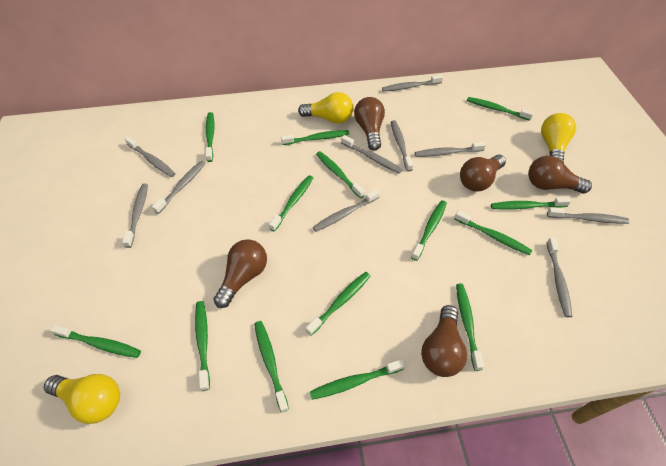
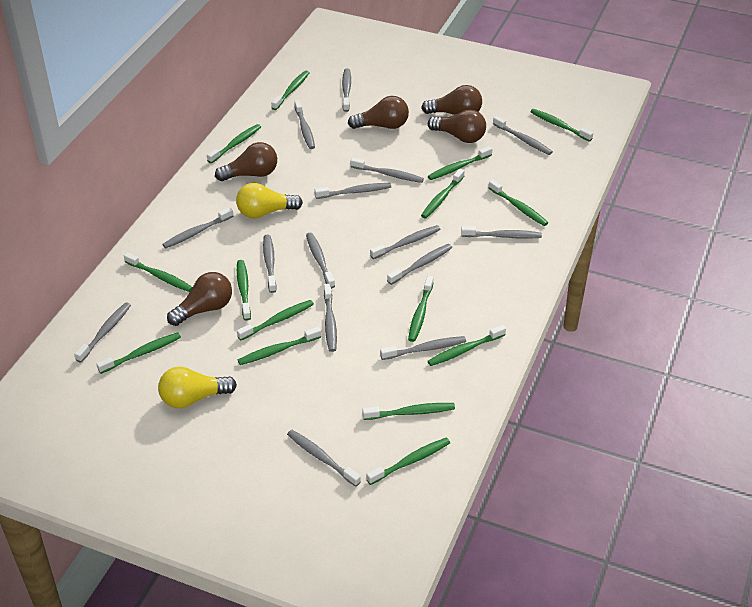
green toothbrush: [50,325,141,358] [195,301,210,391] [205,112,215,162] [254,321,289,413] [269,175,313,232] [281,130,349,145] [306,272,370,336] [310,359,405,400] [316,151,365,198] [411,200,447,261] [454,210,532,255] [456,284,484,371] [467,97,534,121] [491,197,571,210] = 14 -> [96,332,181,374] [124,252,193,292] [207,124,261,163] [237,260,251,321] [237,300,314,340] [238,327,321,365] [271,71,310,110] [362,403,455,420] [366,438,450,485] [408,276,433,342] [421,169,464,218] [428,146,492,180] [428,325,506,366] [488,180,548,226] [530,109,593,142] = 15
grey toothbrush: [122,184,148,248] [125,136,175,177] [152,161,206,214] [313,189,380,232] [341,135,402,174] [382,75,443,92] [391,120,413,171] [415,142,486,157] [546,238,572,317] [547,207,629,224] = 10 -> [74,302,131,363] [162,207,233,248] [263,235,276,293] [287,430,361,487] [294,100,315,149] [306,233,335,289] [315,183,391,199] [324,284,337,352] [342,69,351,112] [351,158,424,183] [370,225,441,259] [380,336,466,360] [387,244,452,285] [461,226,542,239] [493,116,553,155] = 15
yellow light bulb: [44,374,120,424] [298,92,353,124] [541,113,576,163] = 3 -> [158,367,237,408] [236,183,303,219] = 2

